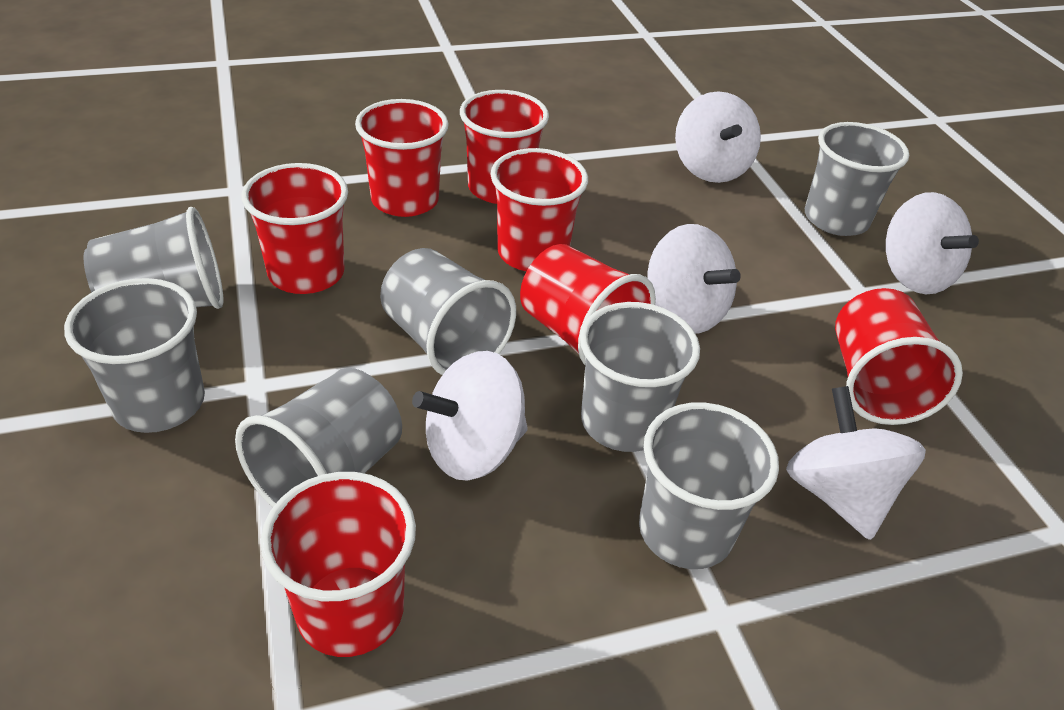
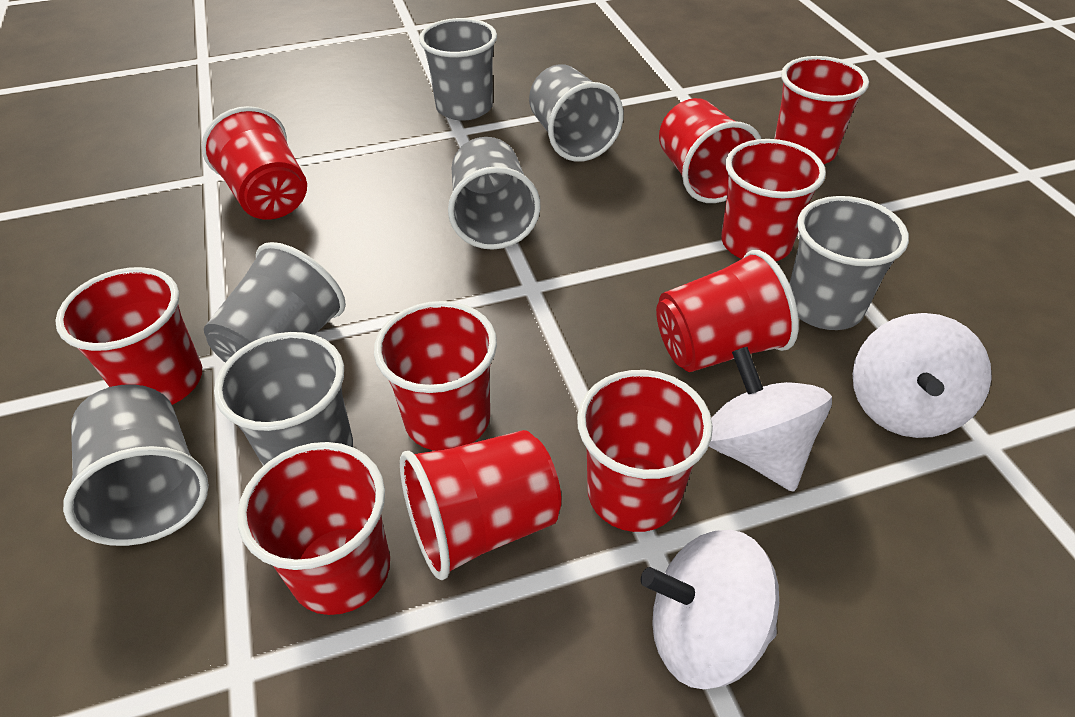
red cup: [242,163,348,294] [261,472,416,657] [355,99,449,217] [460,90,549,204] [490,148,588,271] [520,244,656,365] [835,288,963,425] = 7 -> [55,267,202,405] [201,106,307,220] [237,442,390,615] [374,301,497,451] [400,430,561,580] [577,370,713,532] [656,250,799,372] [659,98,761,203] [721,139,826,261] [774,56,869,164] = 10
white spinning top: [412,351,528,481] [647,224,741,334] [675,92,761,183] [786,386,926,540] [886,192,979,294] = 5 -> [641,530,779,689] [709,347,832,492] [853,313,992,438] = 3

